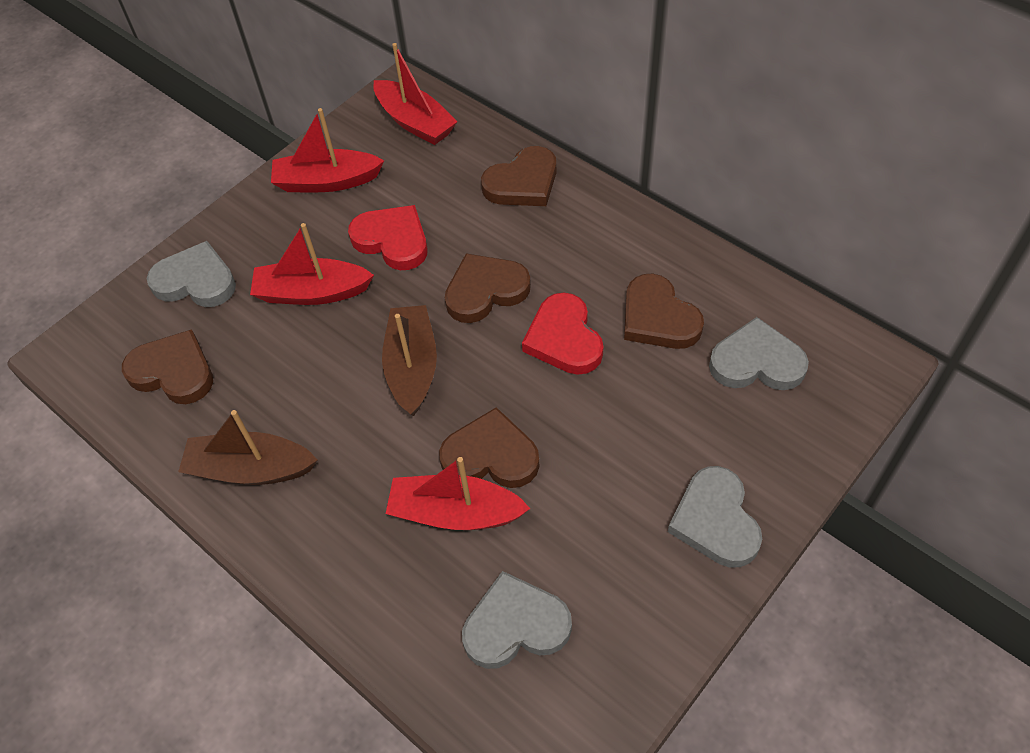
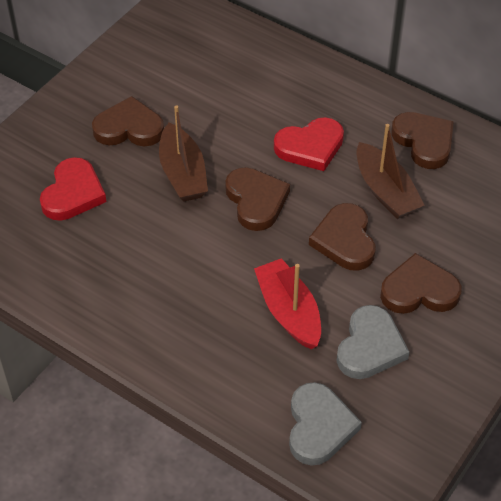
grey heart: [146,241,236,307] [462,571,572,669] [668,466,762,568] [709,317,809,390] = 4 -> [289,382,362,466] [337,305,409,379] = 2
red boat: [250,223,374,305] [271,108,384,192] [373,43,458,145] [386,457,531,530] = 4 -> [254,258,321,349] = 1

